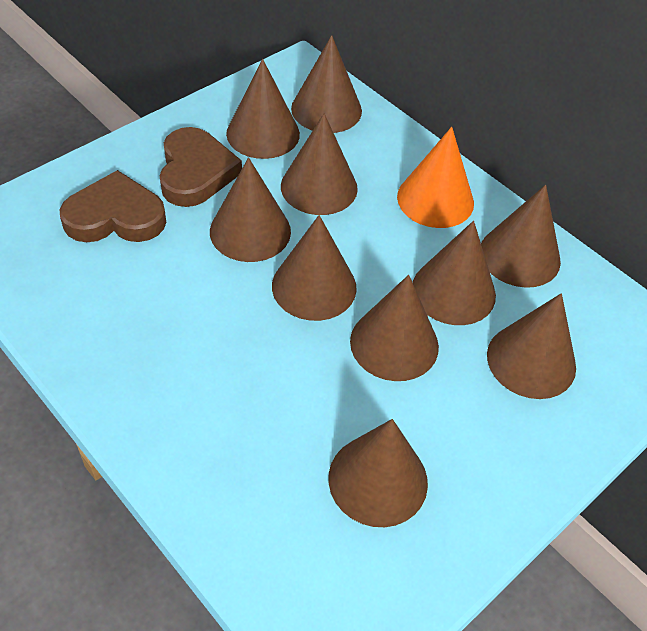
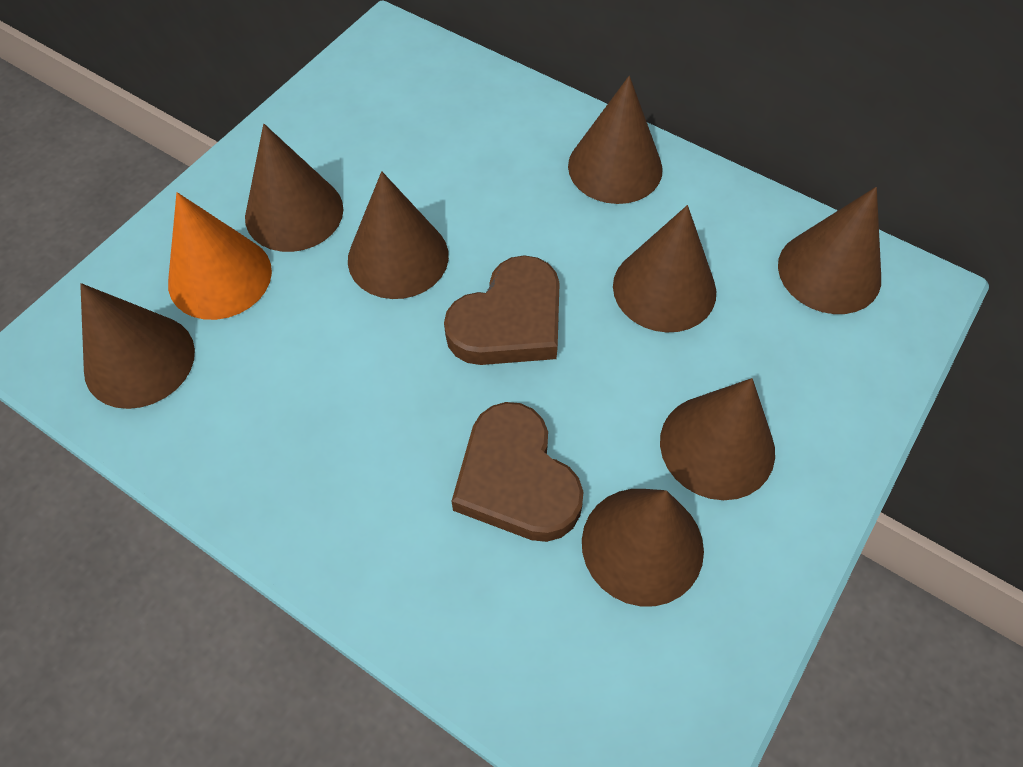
brown cone: [210,158,291,262] [226,59,300,159] [272,215,357,321] [281,113,358,215] [291,35,362,133] [328,419,428,527] [350,275,439,381] [413,221,496,325] [481,185,561,288] [487,293,576,399] = 10 -> [80,283,195,409] [245,124,343,252] [348,171,449,299] [568,76,663,204] [582,489,704,606] [613,205,716,332] [660,378,775,500] [778,187,881,314] = 8

